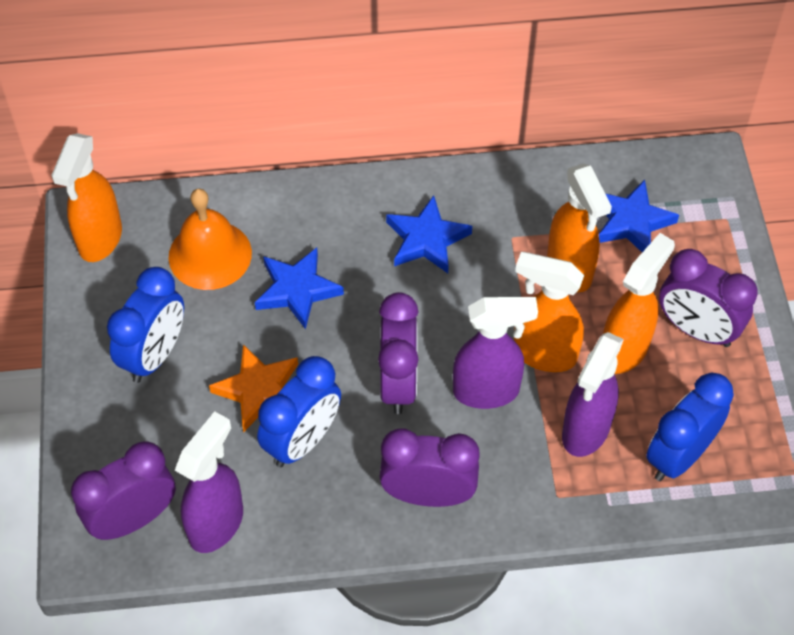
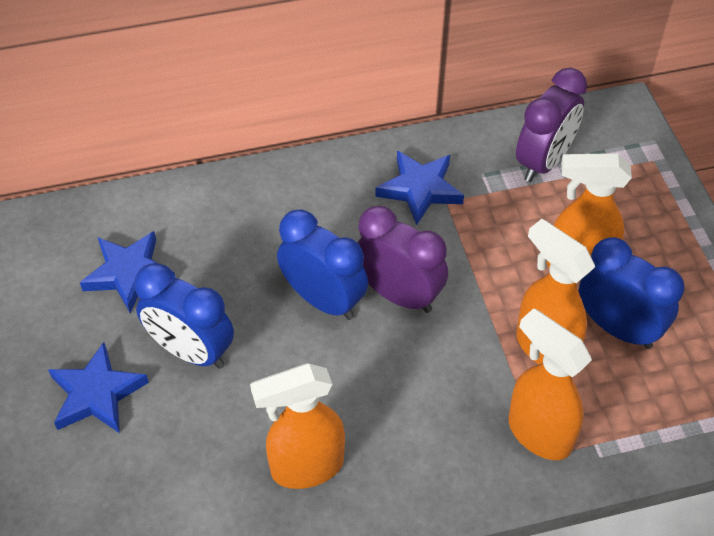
orange bell: [168,189,252,290] = 1 -> none = 0
orange star: [209,344,298,432] = 1 -> none = 0
purple clock: [71,441,176,540] [378,292,419,414] [379,428,480,507] [659,249,758,347] = 4 -> [357,206,448,313] [516,68,587,182] = 2
purple spray bottle: [174,411,243,553] [453,297,538,409] [562,332,624,457] = 3 -> none = 0

